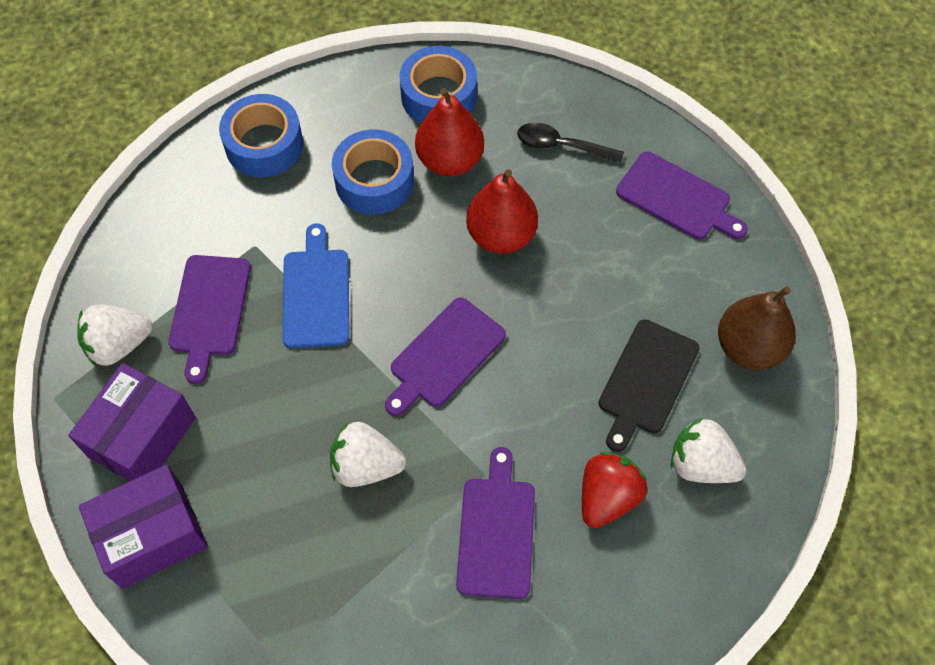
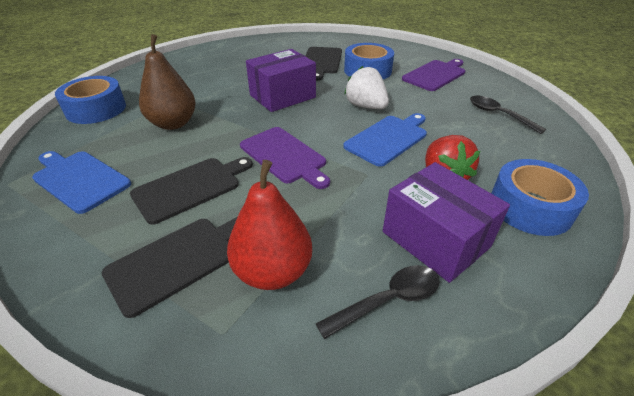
black cutting board: [599,319,699,452] = 1 -> [102,217,237,318] [130,157,253,225] [306,47,342,81] = 3
black spoon: [517,122,624,163] = 1 -> [316,265,440,339] [470,96,546,134] = 2
blue cutting board: [282,223,350,348] = 1 -> [32,151,131,214] [343,113,427,167] = 2
purple cutting board: [168,255,251,384] [385,297,506,416] [456,447,535,599] [616,151,748,240] = 4 -> [240,127,330,189] [402,59,465,91] = 2
red pear: [415,88,484,176] [466,169,538,254] = 2 -> [227,160,312,290] = 1
white strawberry: [77,304,152,366] [330,422,406,487] [671,418,746,483] = 3 -> [344,66,389,109] = 1

